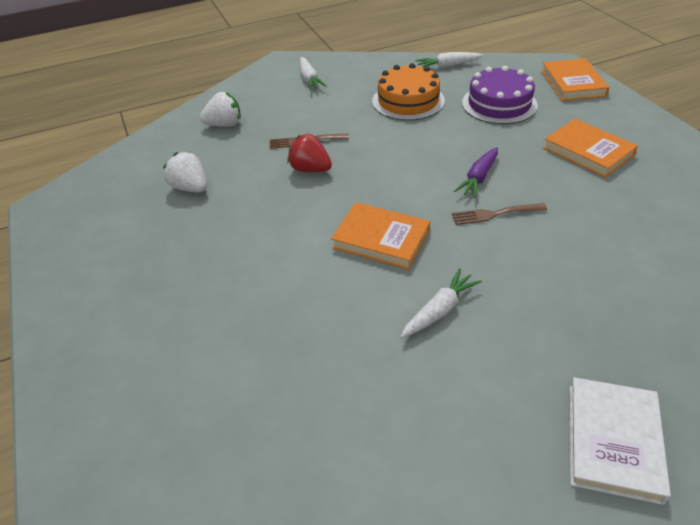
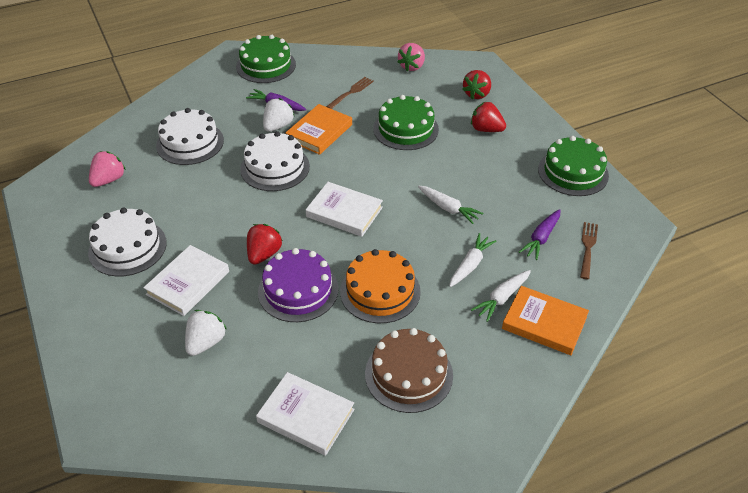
brown cake: none = 0 -> [365,328,453,413] = 1
green cake: none = 0 -> [236,35,296,83] [373,95,439,150] [538,136,609,196] = 3
orange book: [331,202,430,270] [541,58,610,101] [543,119,638,178] = 3 -> [285,104,352,155] [502,286,589,355] = 2
pink strawberry: none = 0 -> [89,151,126,187] [398,43,425,71] = 2
purple carrot: [454,147,498,198] = 1 -> [246,89,306,111] [519,209,561,260] = 2
red strawberry: [287,134,332,172] = 1 -> [247,224,283,265] [462,70,491,99] [471,102,506,132] = 3
white book: [570,377,671,505] = 1 -> [143,245,229,316] [256,372,355,456] [306,182,383,237] = 3
white cake: none = 0 -> [88,207,167,276] [156,108,224,165] [240,131,310,191] = 3

